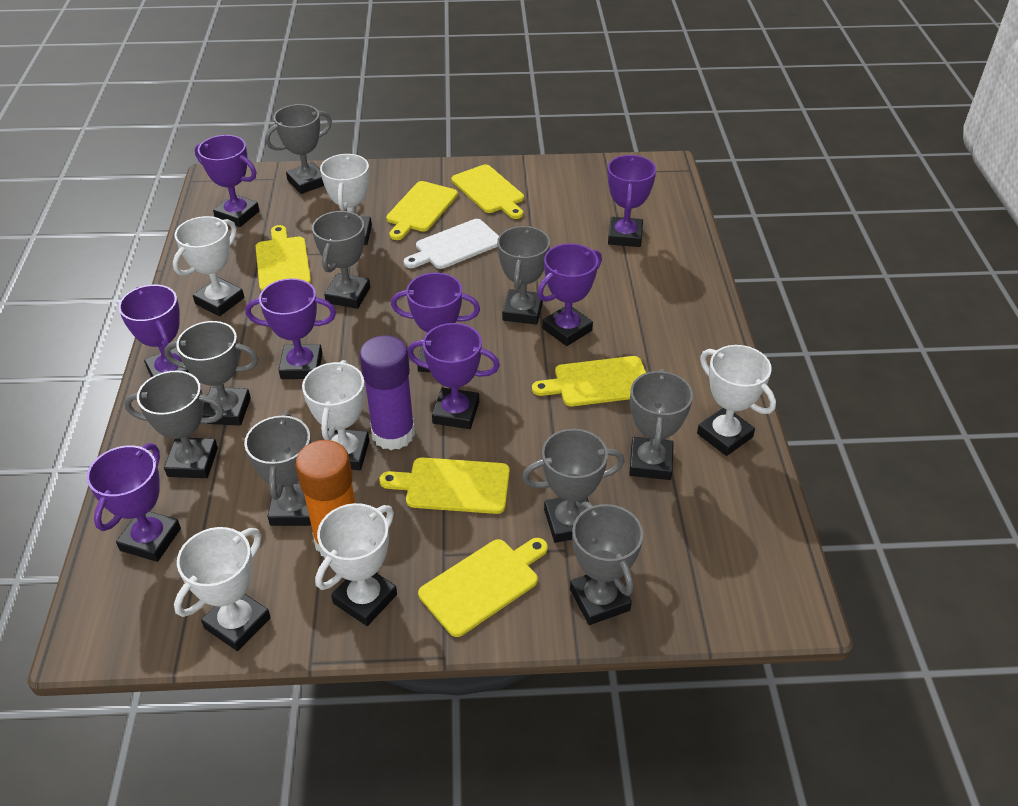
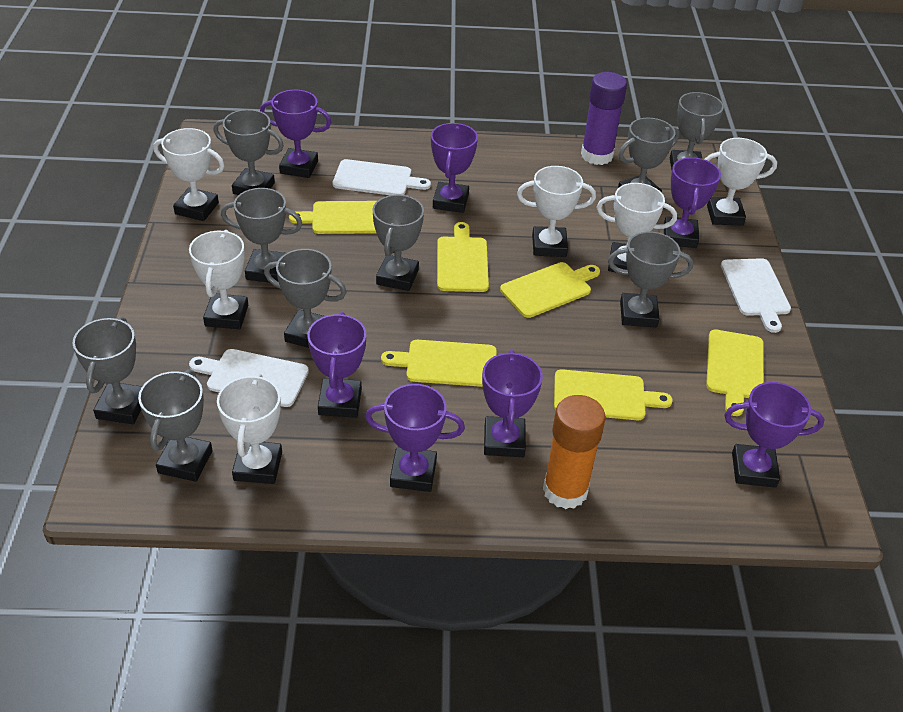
purple trophy: [87,443,181,562] [118,285,190,377] [195,135,260,227] [245,278,336,379] [391,273,480,372] [408,323,500,429] [537,243,602,346] [608,155,656,247] = 8 -> [260,90,331,178] [307,312,366,418] [365,384,465,492] [431,123,478,213] [482,350,543,457] [664,157,721,248] [724,382,824,488] = 7
white cutting board: [404,219,499,269] = 1 -> [189,349,309,407] [333,159,431,195] [721,258,791,333] = 3

